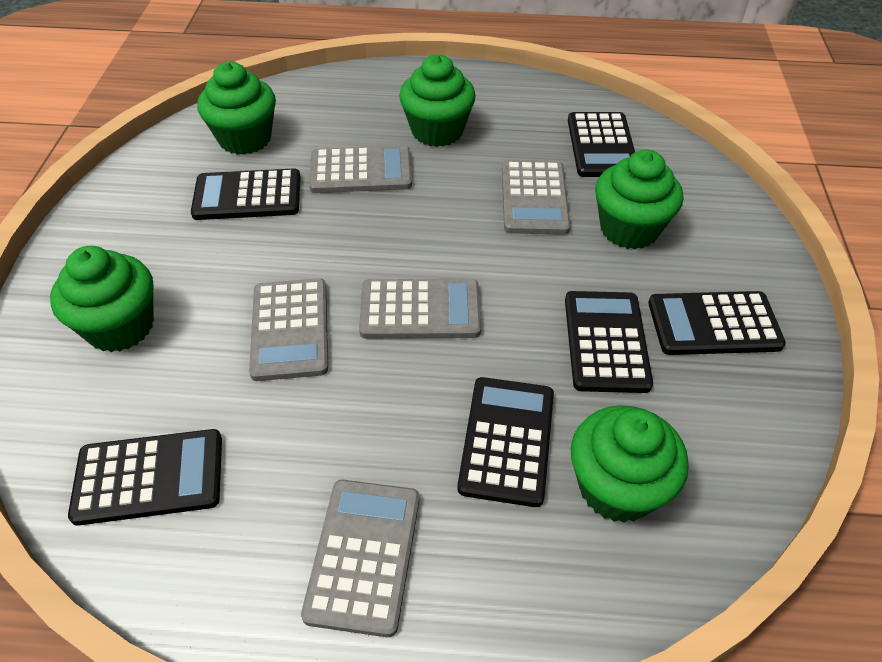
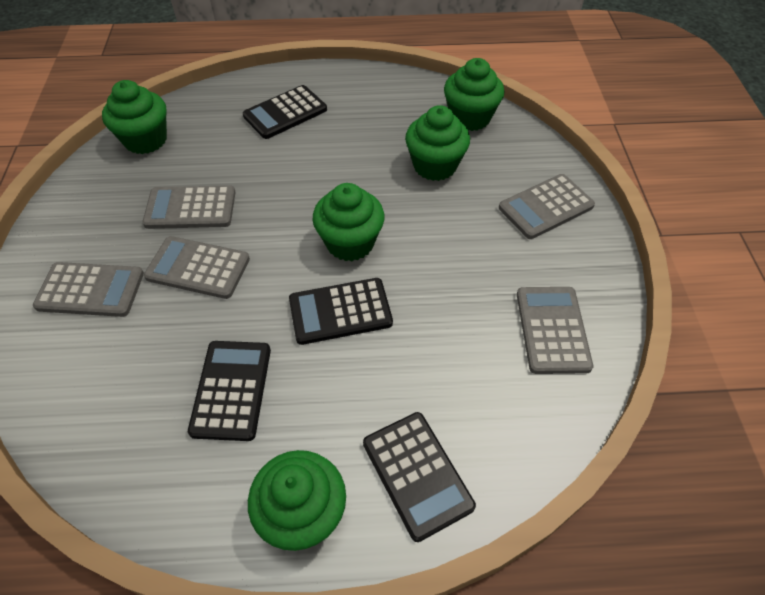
black calculator: [68,429,222,526] [191,168,301,220] [457,377,554,507] [565,291,653,393] [568,112,635,177] [648,291,786,355] = 6 -> [188,341,271,441] [243,85,327,139] [289,278,393,345] [363,412,476,542] = 4

